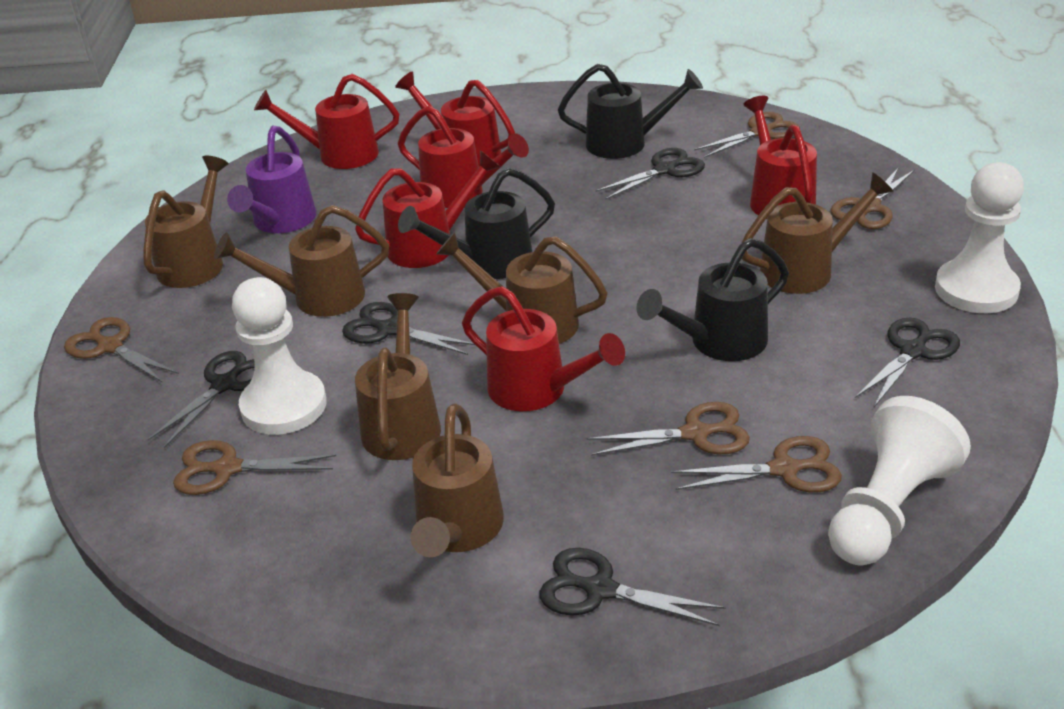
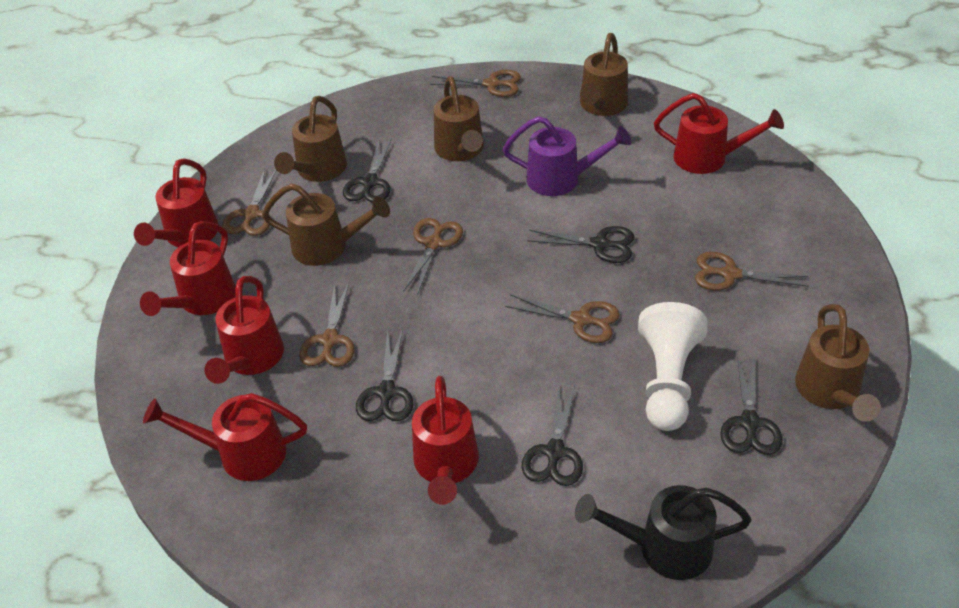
black watering can: [398,168,555,279] [558,64,703,159] [636,238,789,361] = 3 -> [575,485,752,580] = 1
brown watering can: [144,156,229,288] [214,205,389,317] [355,293,441,460] [410,404,504,557] [436,232,608,344] [741,172,894,294] = 6 -> [262,184,390,266] [274,96,347,182] [434,76,484,161] [580,33,628,116] [795,304,880,422] = 5
white pawn: [232,277,327,435] [828,396,971,566] [935,162,1024,313] = 3 -> [638,302,708,431] = 1

